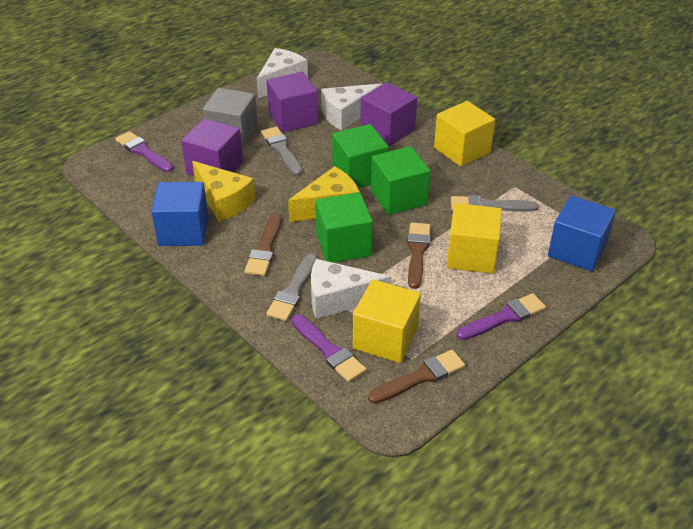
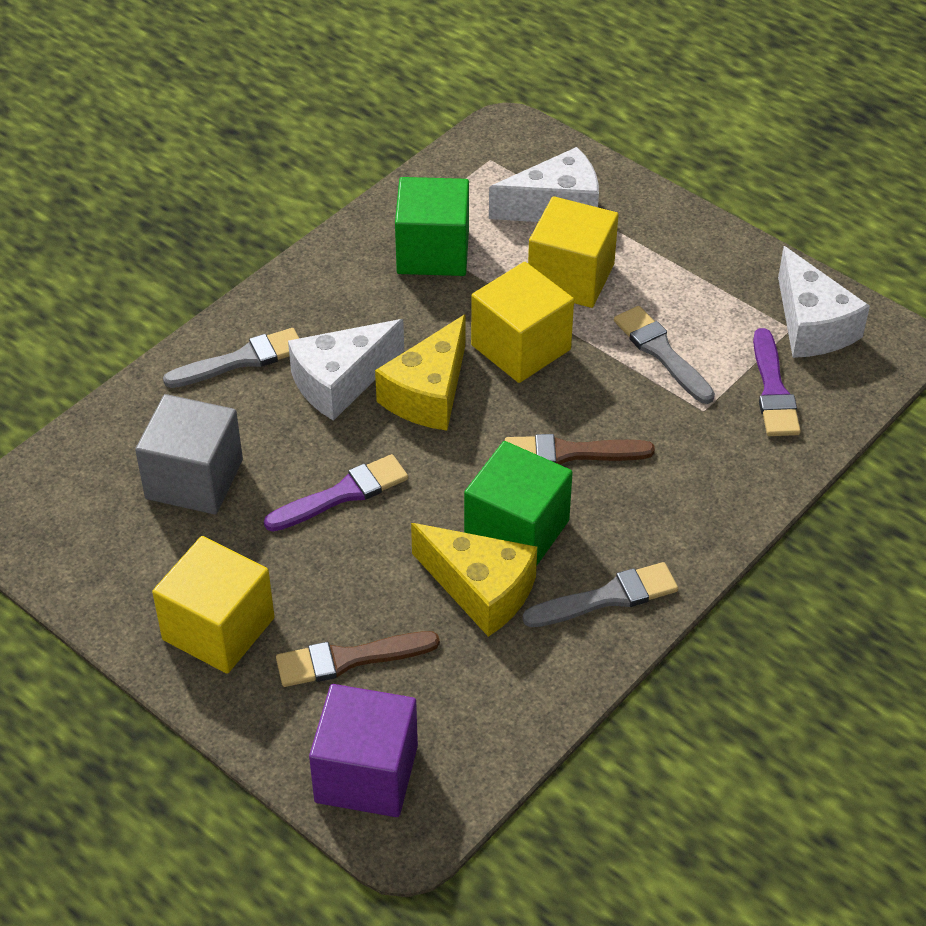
blue cube: [151,182,209,246] [548,196,616,271] = 2 -> none = 0
brown brush: [245,213,281,276] [368,350,465,404] [407,223,430,289] = 3 -> [276,631,440,687] [505,434,655,465] = 2
green cube: [315,192,373,263] [332,124,389,188] [371,146,430,215] = 3 -> [395,177,469,276] [464,441,573,565] = 2
purple brush: [115,131,173,172] [291,315,366,382] [457,293,546,340] = 3 -> [264,454,408,532] [753,328,801,436] = 2
purple cube: [181,118,243,176] [267,72,318,133] [360,82,417,146] = 3 -> [309,684,418,817] = 1

